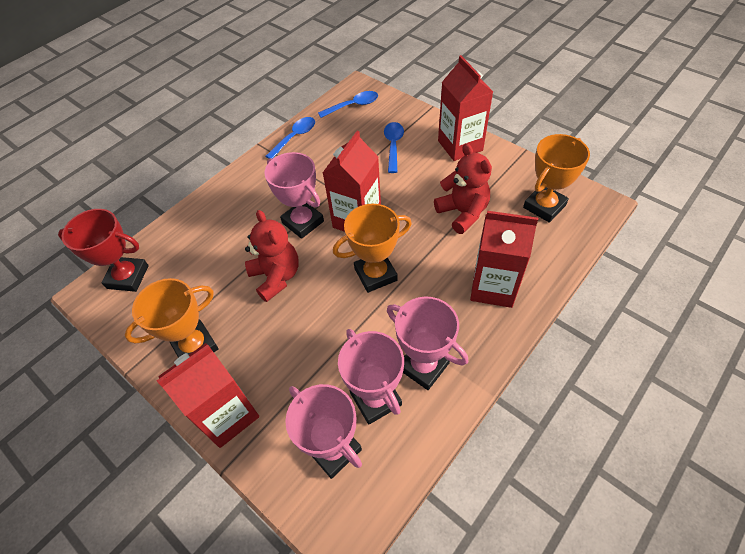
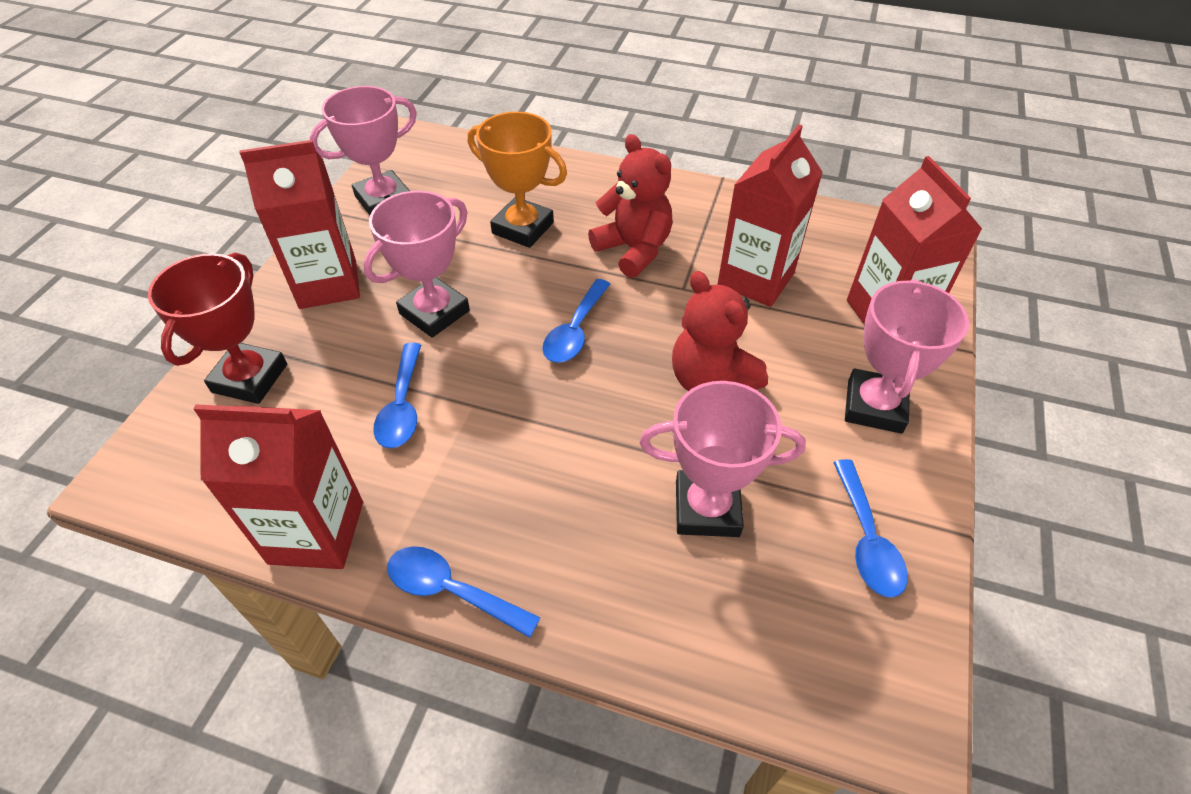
blue spoon: [266,117,315,159] [318,91,378,118] [384,122,404,173] = 3 -> [373,343,421,448] [387,546,541,638] [542,279,610,363] [833,459,908,598] = 4
orange trophy: [124,278,219,358] [333,204,412,293] [523,134,590,223] = 3 -> [468,112,567,248] = 1

